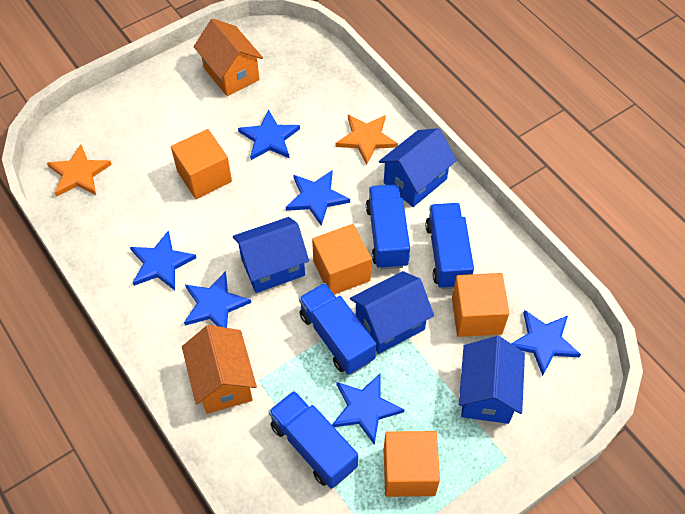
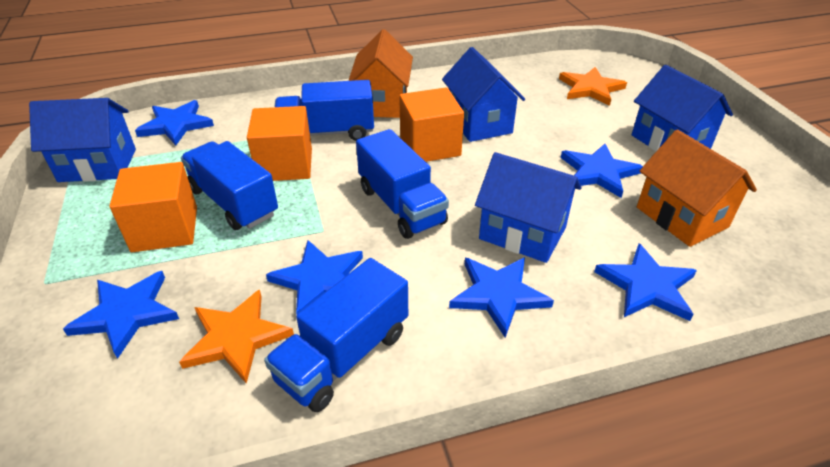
orange cube: [171,129,232,199] [312,224,372,295] [383,431,440,497] [452,273,509,337] = 4 -> [109,162,197,252] [247,106,312,181] [399,87,464,162] = 3

